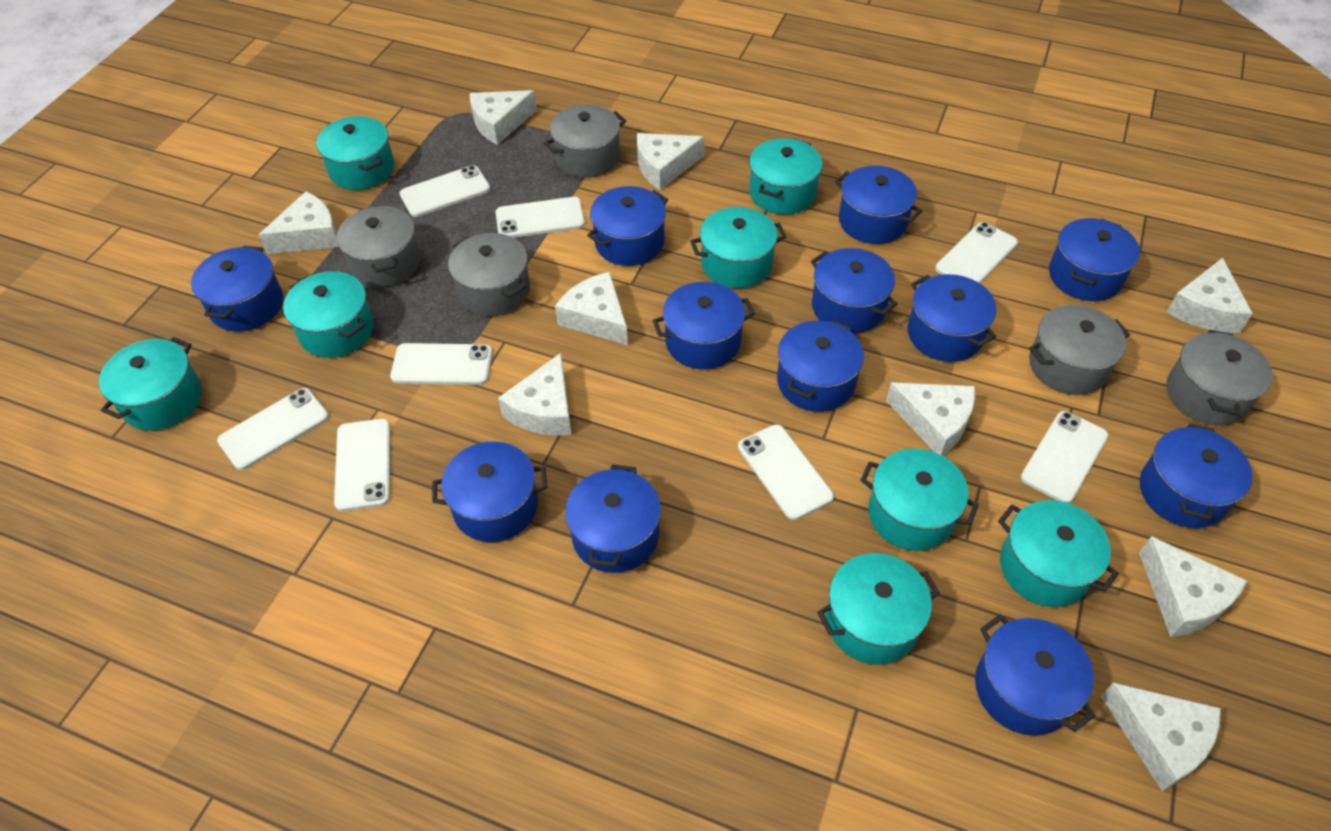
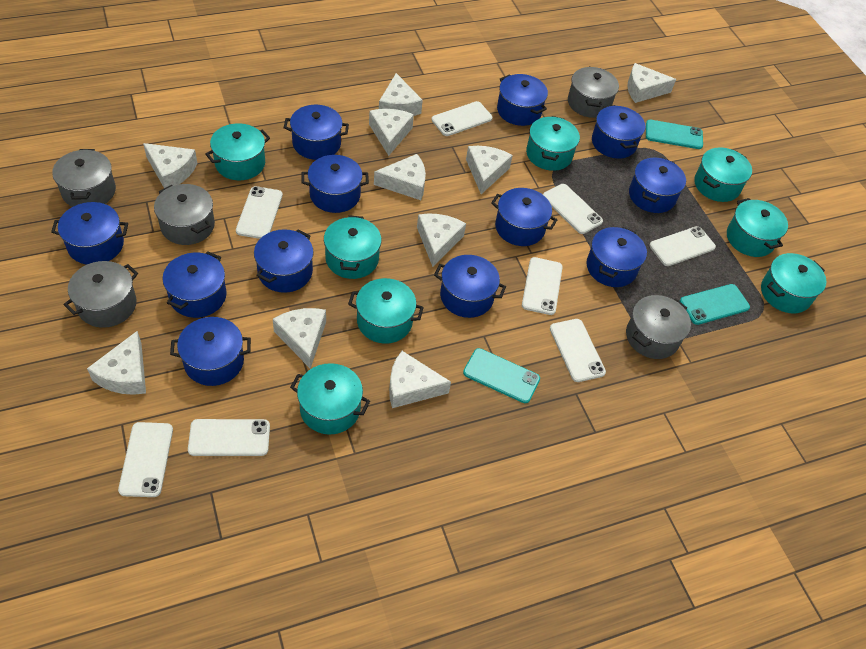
turquoise phone: none = 0 -> [463,348,540,403] [646,120,703,149] [680,284,750,325] = 3
white cheese: [259,191,338,254] [470,90,537,145] [498,353,572,436] [555,272,628,345] [637,133,704,190] [886,382,975,456] [1101,683,1221,791] [1139,536,1247,637] [1167,258,1253,333] = 9 -> [87,331,146,395] [143,143,197,188] [273,308,326,369] [369,109,414,156] [374,154,426,200] [379,73,423,116] [389,351,451,408] [417,214,466,267] [466,146,513,194] [627,63,676,103] = 10

